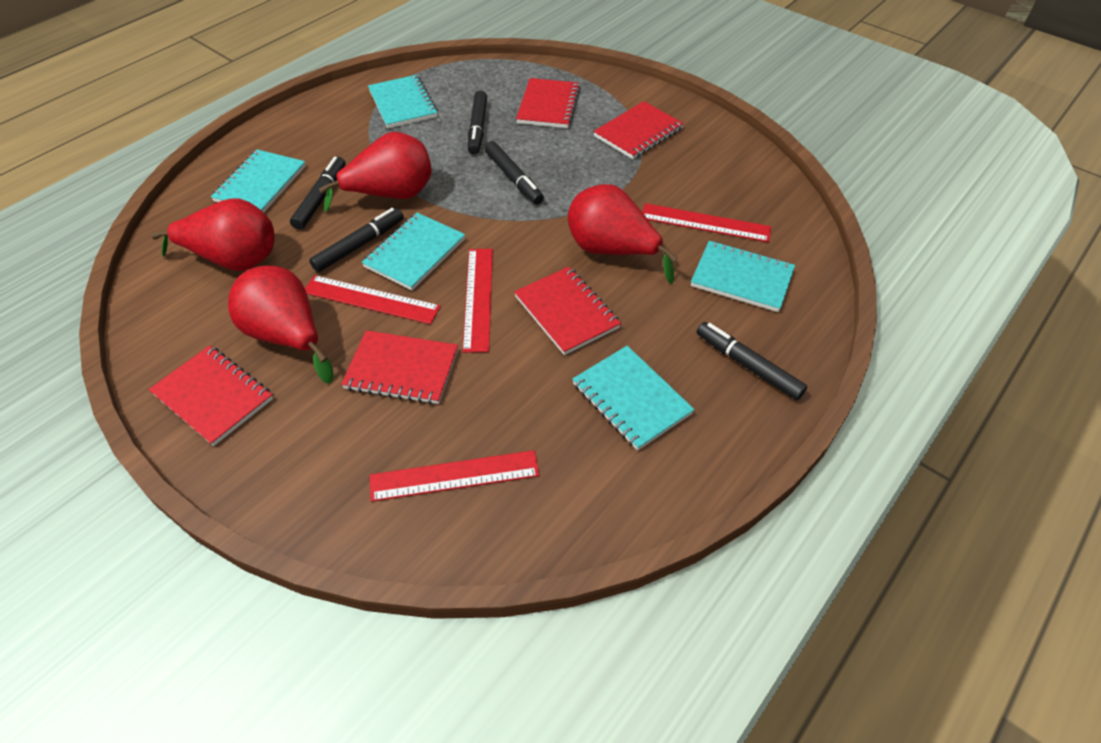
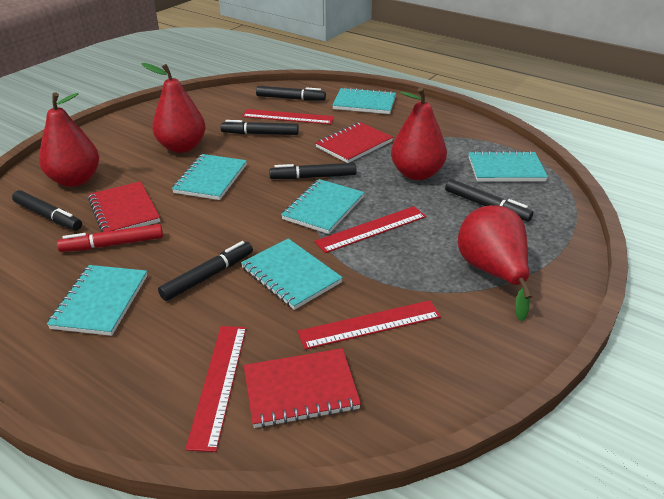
black marker: [290,157,346,230] [309,208,404,272] [468,90,487,154] [485,141,544,205] [697,322,807,400] = 5 -> [12,190,82,230] [158,241,253,301] [221,120,299,135] [256,86,326,101] [269,163,357,179] [445,179,533,222] = 6
red marker: none = 0 -> [57,224,163,252] = 1
red notebook: [149,345,273,446] [341,330,458,404] [514,267,621,355] [516,78,580,128] [593,101,684,159] = 5 -> [88,181,160,232] [244,348,361,428] [315,122,393,163] = 3
turquoise notebook: [211,149,306,212] [362,213,465,291] [368,75,438,128] [572,346,695,451] [691,241,795,312] = 5 -> [47,265,147,336] [172,154,247,200] [241,238,343,310] [281,179,364,234] [332,87,396,114] [469,151,548,181] = 6

